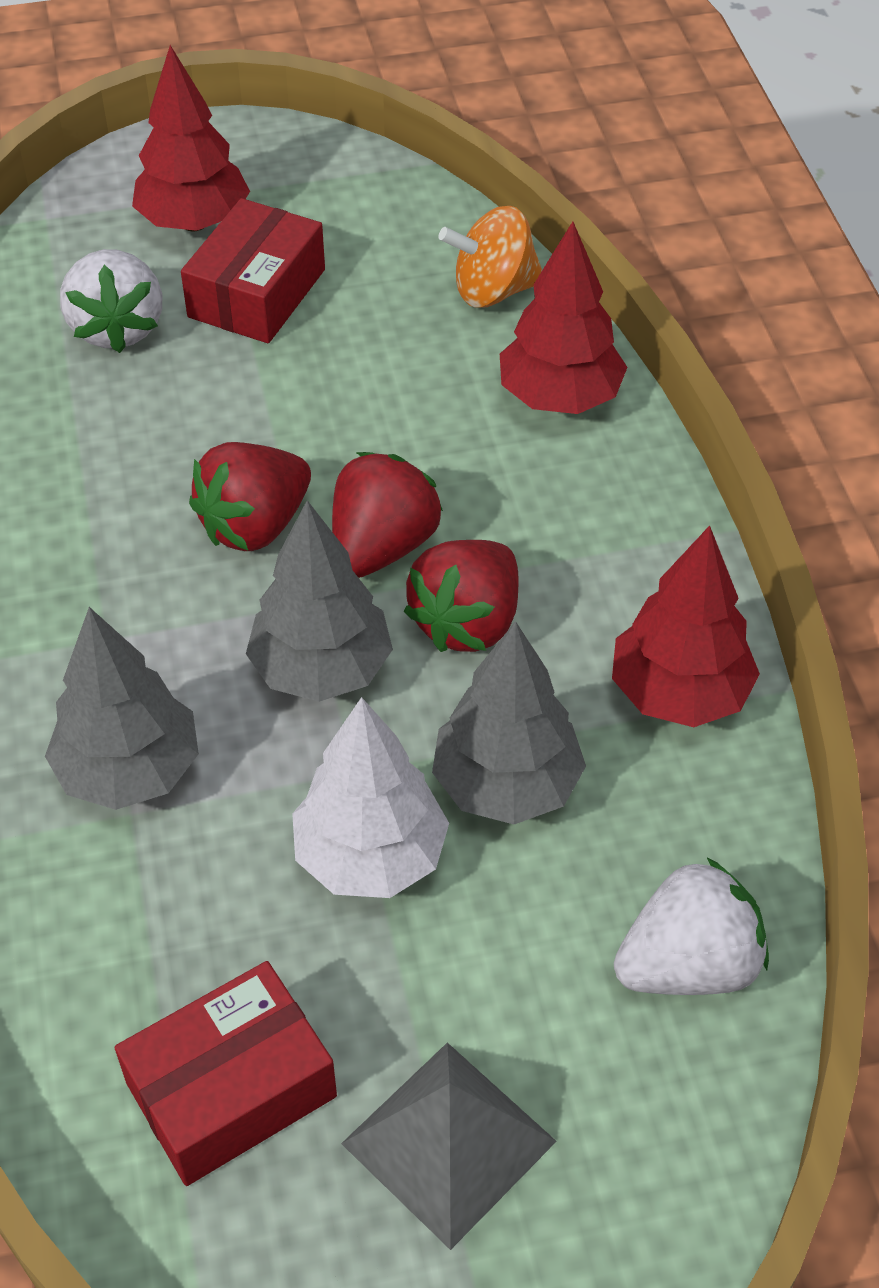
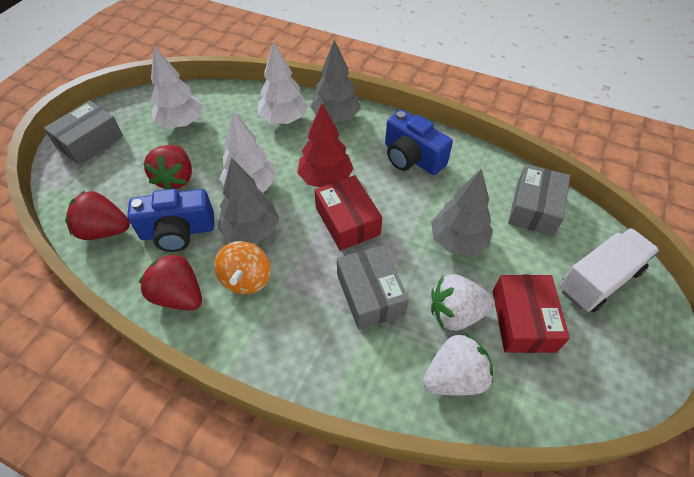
blue camera: none = 0 -> [127,189,214,252] [385,110,453,175] = 2
grey box: none = 0 -> [44,100,123,165] [337,245,409,330] [508,164,570,236] = 3
grey pyramid: [341,1042,557,1250] = 1 -> none = 0
red tree: [132,45,250,231] [500,221,627,414] [612,525,760,727] = 3 -> [297,103,354,187] = 1
white tree: [292,697,449,898] = 1 -> [151,46,203,128] [220,111,277,192] [258,42,308,124] = 3
white truck: none = 0 -> [560,228,659,312] = 1

